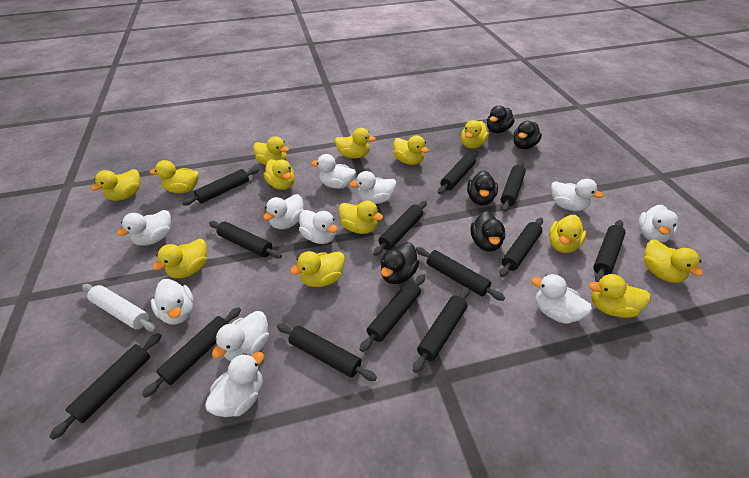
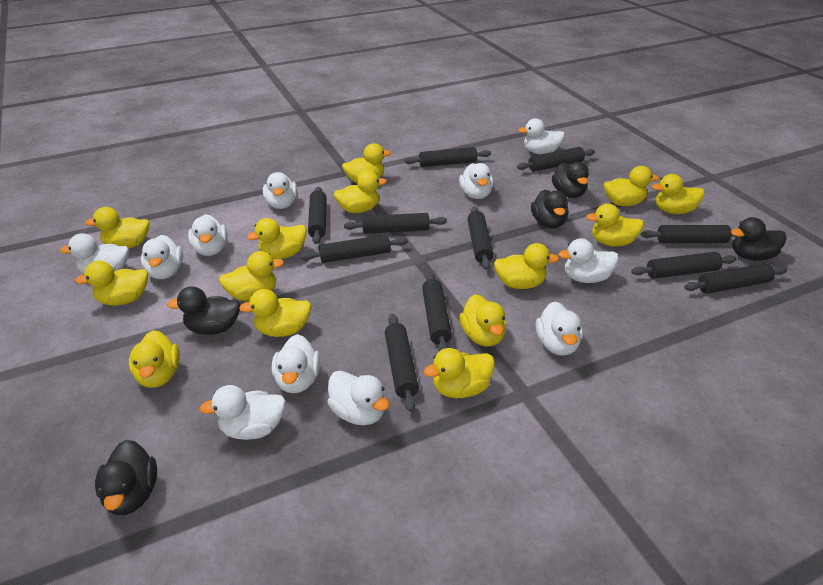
black rolling pin: [49,333,162,440] [142,307,241,398] [182,168,259,206] [209,221,282,258] [277,323,377,381] [359,274,425,352] [373,201,427,256] [413,287,470,373] [416,247,505,301] [438,151,478,194] [499,218,543,277] [501,161,526,212] [593,220,626,282] = 13 -> [300,235,408,263] [308,187,327,244] [344,213,447,234] [385,314,419,412] [404,147,491,167] [422,271,452,351] [467,207,494,270] [517,147,595,172] [631,252,737,279] [641,225,737,243] [684,263,787,294] = 11
white rolling pin: [82,284,157,332] = 1 -> none = 0
yellow duck: [91,169,140,201] [150,160,199,193] [153,239,207,278] [253,136,289,165] [263,159,295,190] [290,251,345,287] [335,128,376,159] [339,200,383,234] [393,135,429,165] [461,120,489,149] [549,215,587,253] [589,274,650,318] [644,239,703,283] = 13 -> [75,261,148,305] [85,207,149,248] [129,330,180,388] [219,251,284,301] [239,289,311,337] [247,218,307,259] [333,171,387,213] [342,143,391,183] [424,348,495,398] [459,294,506,347] [494,243,559,289] [586,204,644,247] [604,166,659,206] [652,174,704,214] = 14

